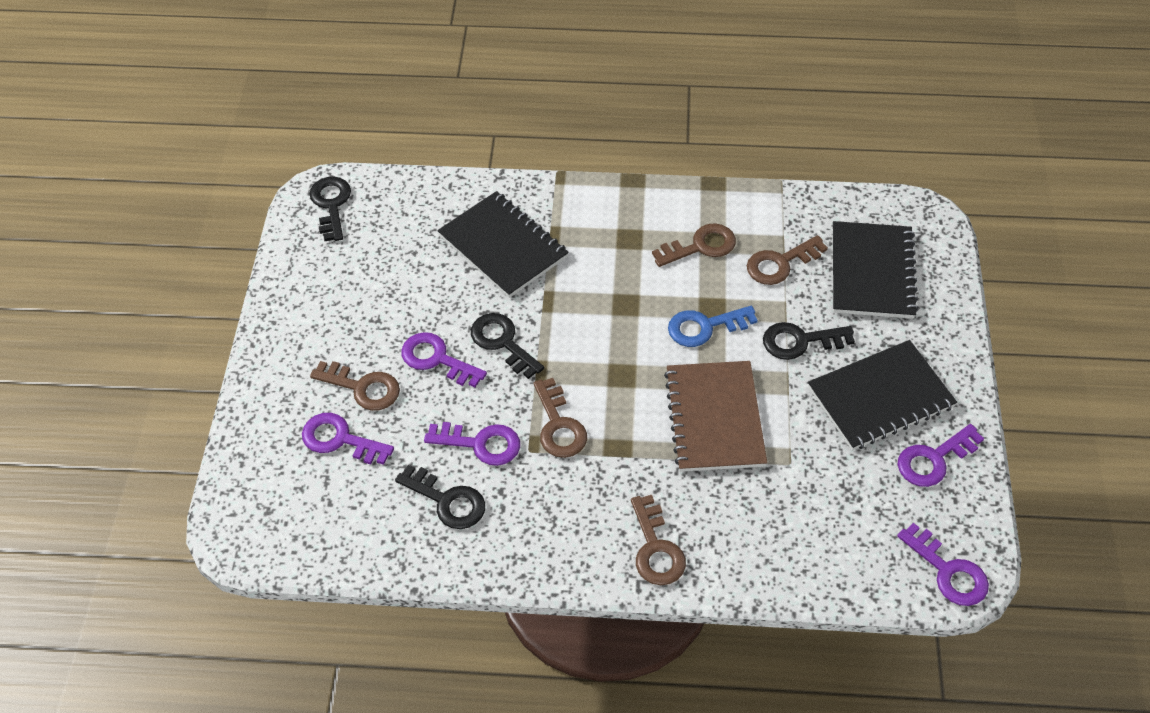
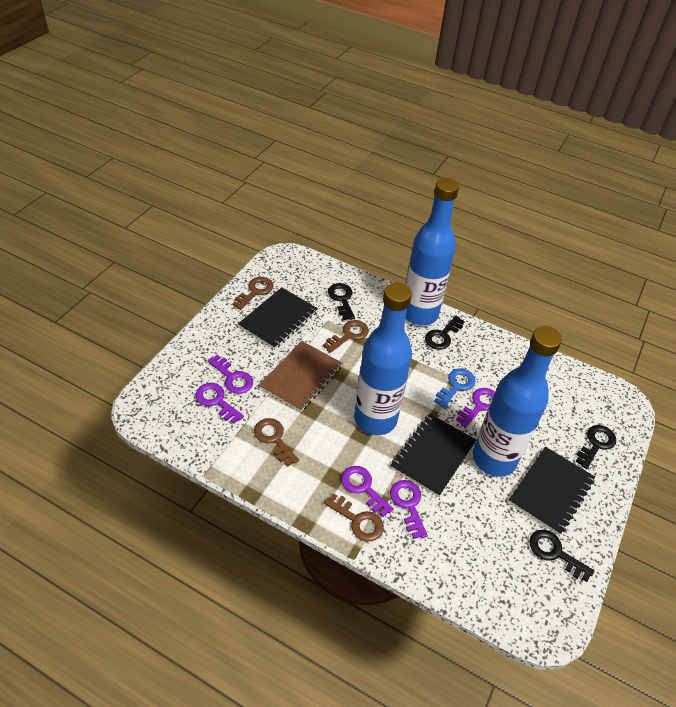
blue bottle: none = 0 -> [354,283,412,435] [405,178,459,325] [473,326,562,477] = 3
brown key: [310,361,400,411] [534,378,587,458] [631,495,686,585] [652,223,736,267] [747,235,828,285] = 5 -> [232,277,273,310] [254,418,299,467] [323,320,369,353] [324,493,384,542] = 4

